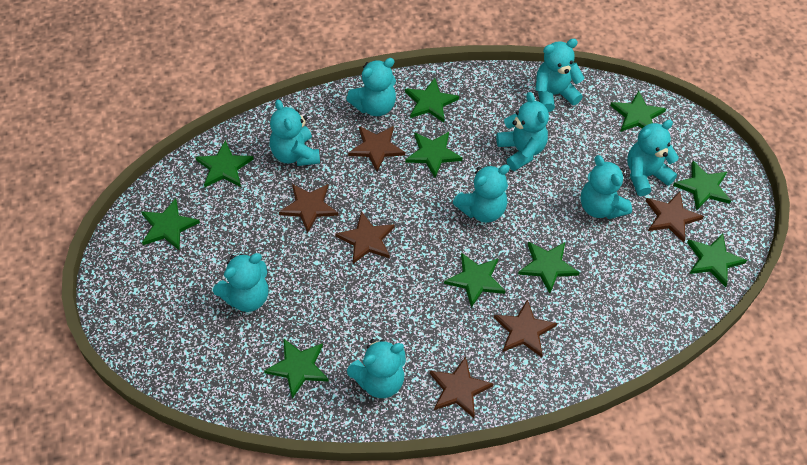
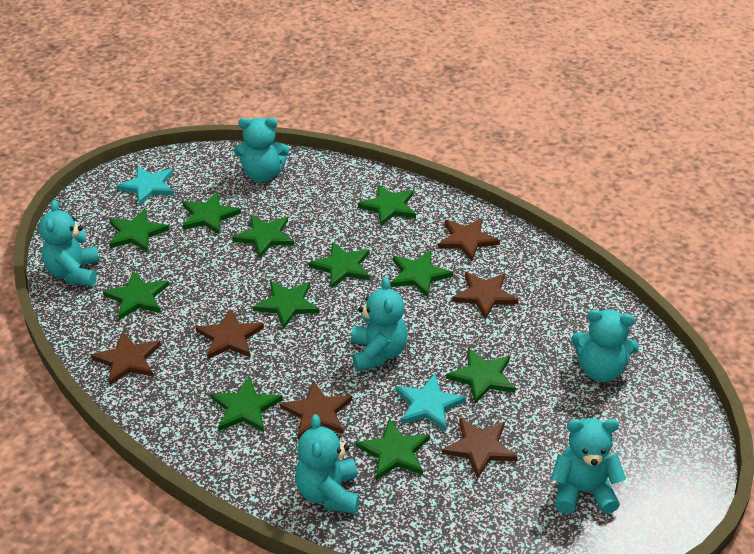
green star: [141,198,200,250] [195,140,253,187] [264,339,329,399] [405,78,459,122] [405,132,462,178] [444,252,505,308] [518,241,580,294] [610,91,666,132] [673,161,731,211] [687,234,747,287] = 10 -> [103,271,169,320] [109,209,169,252] [182,192,241,234] [211,376,282,432] [232,215,294,258] [253,281,319,329] [309,242,370,289] [356,418,430,480] [358,184,416,226] [390,250,453,297] [446,348,516,404] = 11
turquoise star: none = 0 -> [116,166,174,206] [396,374,466,431] = 2
turquoise teddy bear: [213,253,268,312] [270,99,320,166] [346,58,396,116] [347,339,406,398] [453,164,510,223] [496,92,549,171] [535,39,585,112] [581,155,632,219] [627,120,679,196] = 9 -> [39,200,100,287] [234,117,289,182] [295,414,359,514] [351,277,408,371] [551,418,626,514] [571,309,639,382] = 6

